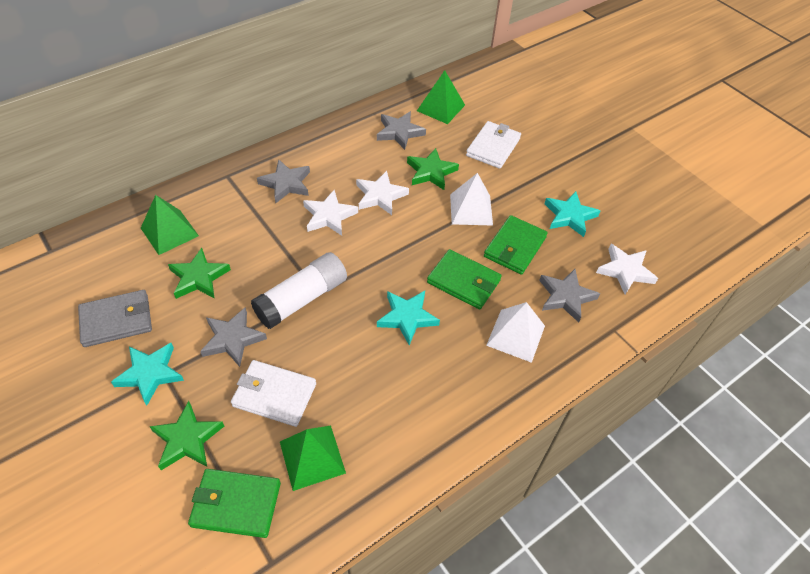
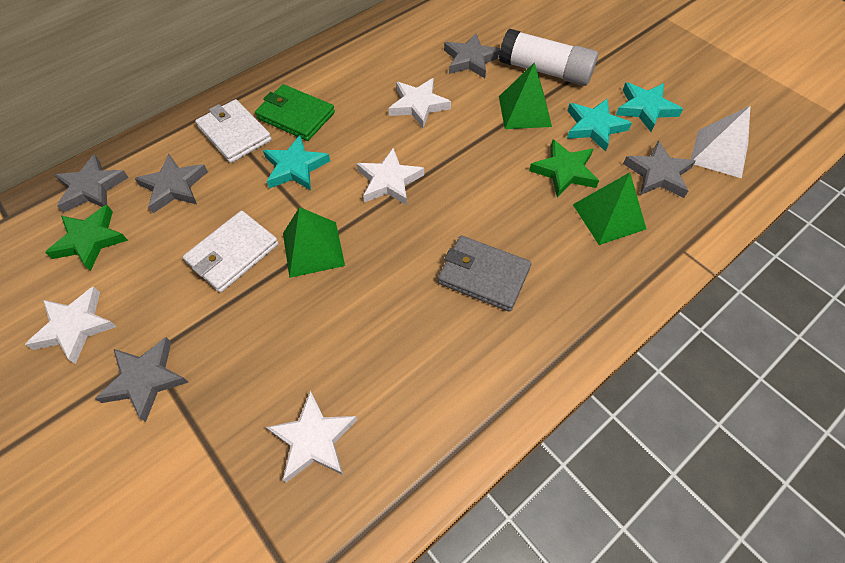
green star: [149,401,224,470] [168,248,231,299] [407,148,459,190] = 3 -> [45,205,128,271] [529,139,599,197] = 2
green wallet: [188,469,281,538] [427,249,502,309] [484,215,548,275] = 3 -> [255,84,335,141] = 1
grey star: [200,307,267,367] [257,159,310,203] [377,111,426,150] [539,269,600,322] = 4 -> [55,154,129,213] [95,337,188,422] [134,154,208,213] [444,33,500,78] [623,141,696,198] = 5
white pyramid: [450,173,493,225] [486,302,545,363] = 2 -> [691,106,750,178] = 1
white star: [303,190,358,236] [356,171,409,215] [596,244,658,294] = 3 -> [25,286,117,364] [266,391,357,482] [356,148,424,205] [389,78,451,128] = 4

